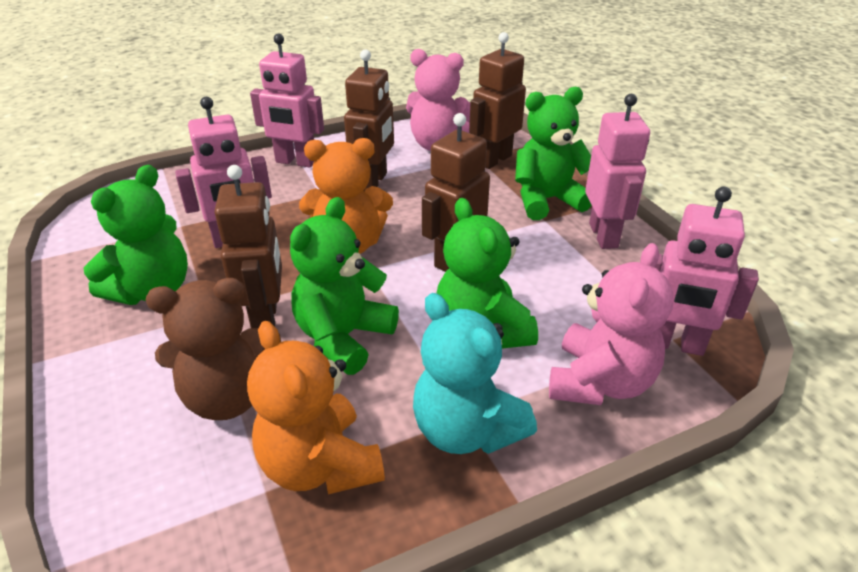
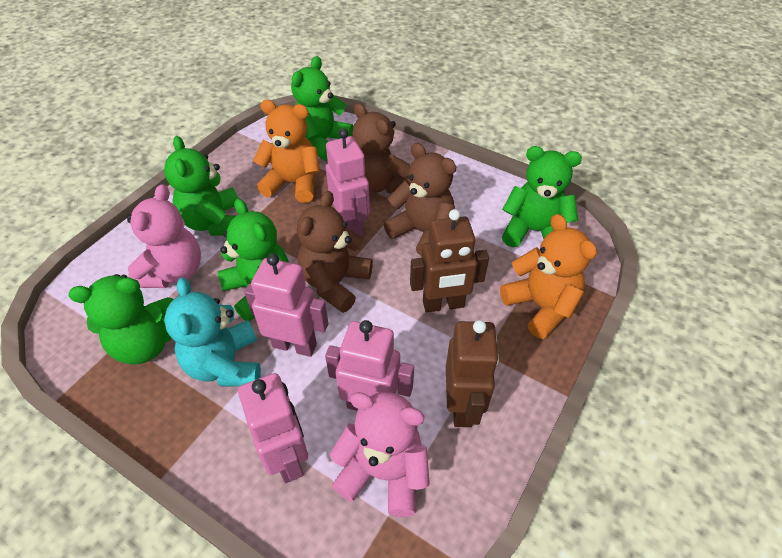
brown robot: [214,165,282,328] [344,50,394,191] [422,113,490,272] [469,32,526,169] = 4 -> [410,209,489,313] [446,320,499,427] = 2
brown teddy bear: [146,278,281,420] = 1 -> [297,191,373,313] [352,103,410,193] [384,143,456,257] = 3
green teddy bear: [84,165,188,305] [290,197,399,375] [437,198,538,349] [515,87,592,220] = 4 -> [68,274,174,365] [164,136,238,236] [218,198,289,321] [291,56,353,161] [502,146,582,247] = 5

